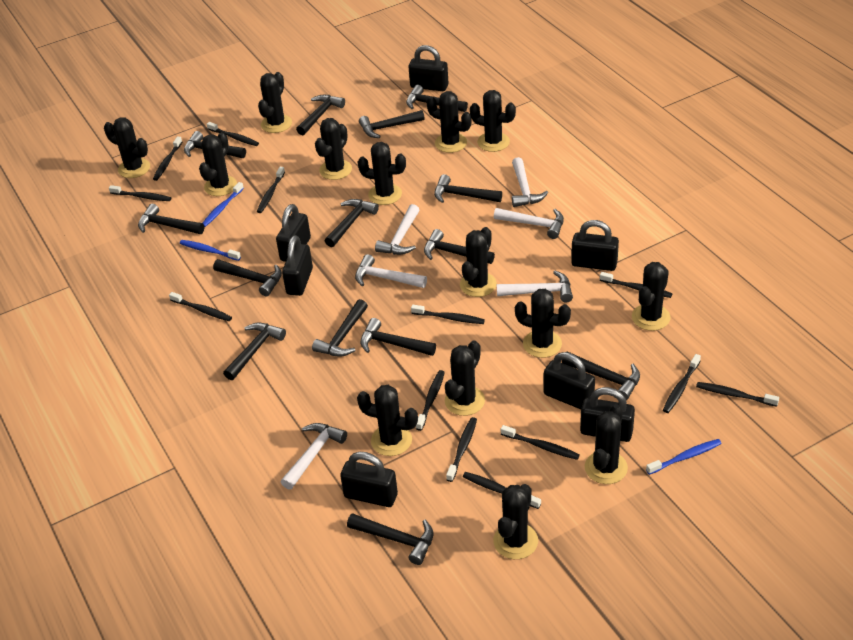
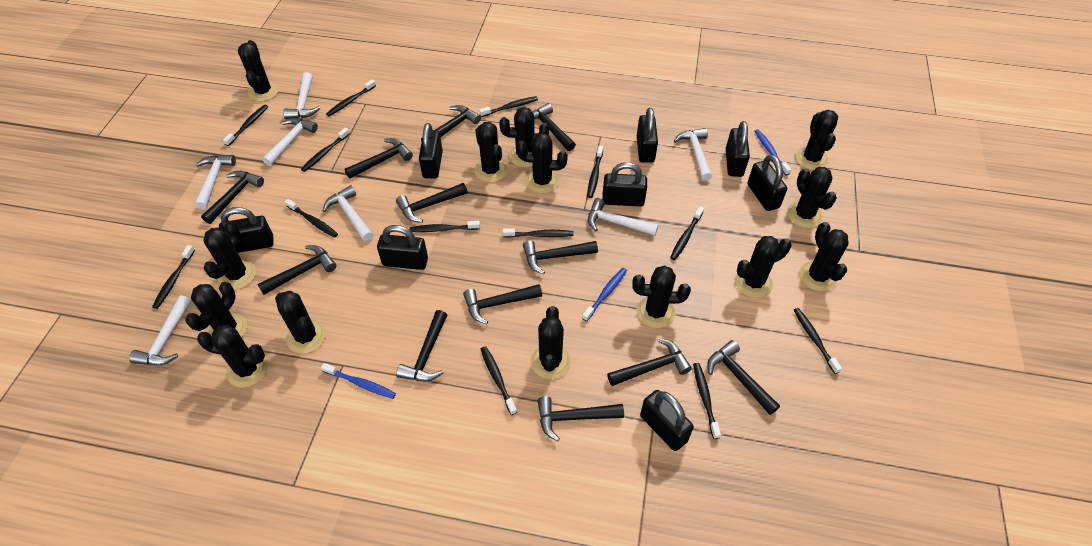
black hammer: [138,204,204,234] [184,131,246,158] [213,259,282,296] [223,323,286,380] [296,95,345,135] [312,299,368,357] [325,199,379,247] [347,513,433,565] [359,110,425,138] [360,318,436,356] [406,85,468,112] [424,229,495,264] [434,174,502,203] [562,351,640,400] = 14 -> [201,171,264,224] [257,245,337,295] [344,138,413,179] [396,183,467,223] [396,310,447,381] [421,105,481,142] [463,284,542,324] [523,240,598,274] [532,103,576,151] [537,396,624,442] [607,338,692,386] [707,340,780,415] = 12
black padlock: [276,204,311,262] [282,235,313,296] [340,452,398,507] [409,45,449,91] [544,352,595,409] [571,220,619,271] [580,387,635,442] = 7 -> [219,207,273,253] [377,225,428,270] [419,123,443,178] [602,162,647,207] [637,108,658,163] [640,390,694,451] [726,121,750,177] [747,154,787,211] = 8
white hammer: [281,423,347,490] [355,254,427,288] [375,204,420,255] [494,208,564,239] [497,271,573,302] [512,157,548,207] = 6 -> [129,295,191,365] [195,155,236,210] [262,118,318,166] [283,72,320,119] [323,185,374,242] [588,198,658,236] [674,128,712,181] = 7

